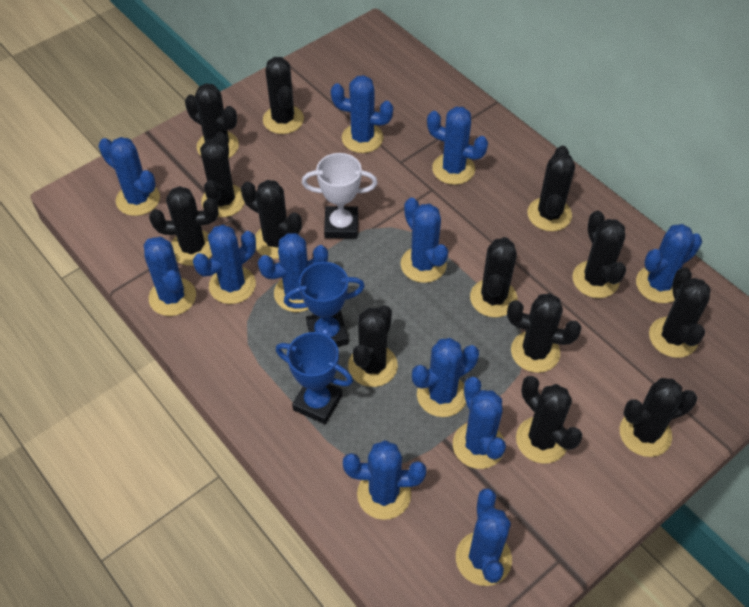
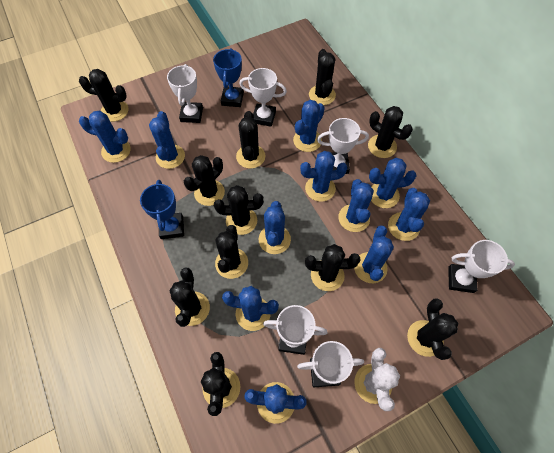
black cactus: [149,186,218,266] [185,83,239,158] [200,132,245,217] [241,180,302,259] [263,57,304,134] [348,305,398,387] [470,237,517,318] [507,293,581,373] [516,376,582,463] [527,146,575,231] [573,211,626,298] [620,378,697,457] [649,267,711,358] = 13 -> [79,69,129,122] [169,268,210,327] [184,155,225,206] [201,352,240,416] [214,185,263,235] [215,225,248,279] [236,111,265,169] [305,244,360,291] [309,49,336,105] [368,106,413,158] [407,298,458,360] = 11
blue cactus: [98,137,160,216] [144,237,196,316] [193,225,256,304] [258,233,328,312] [331,75,393,153] [343,440,426,520] [400,198,448,283] [412,338,479,417] [427,107,488,185] [453,377,506,469] [456,488,512,586] [636,224,702,303] = 12 -> [79,111,131,163] [149,111,185,169] [222,286,279,331] [244,382,307,424] [259,201,291,254] [293,100,325,152] [300,151,347,202] [339,179,374,232] [354,225,394,283] [369,158,417,208] [388,188,430,241] = 11
white cactus: none = 0 -> [354,348,400,411] = 1
white trophy: [302,153,378,238] = 1 -> [167,64,203,123] [239,68,287,127] [263,305,327,355] [297,341,364,387] [317,118,369,174] [448,240,515,293] = 6

